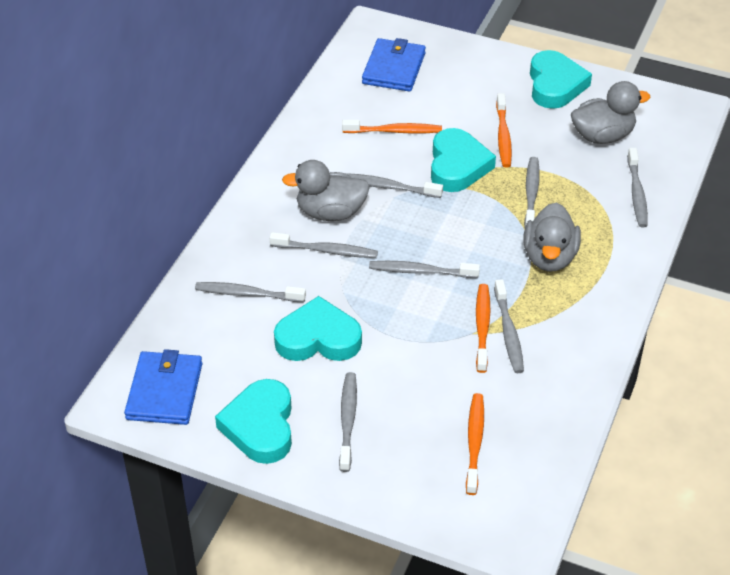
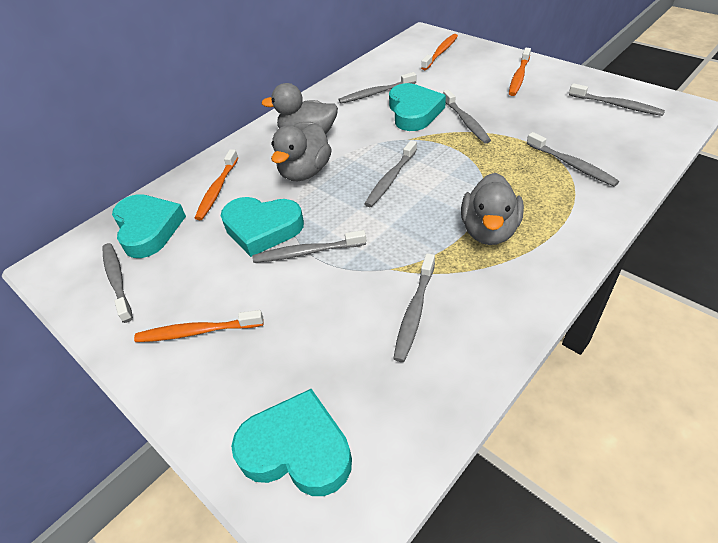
blue wallet: [124,349,202,425] [362,38,426,92] = 2 -> none = 0

